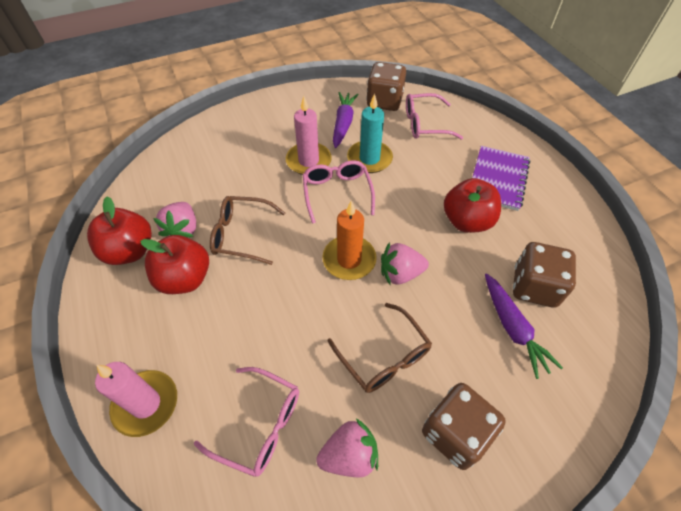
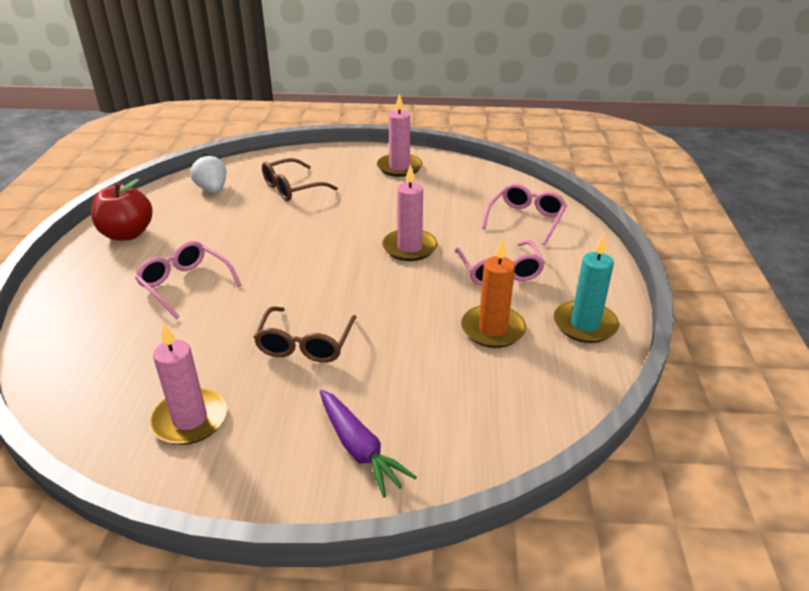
brown dice: [366,62,406,111] [422,383,506,470] [513,242,576,308] = 3 -> none = 0
pink candle: [95,362,177,437] [286,96,332,175] = 2 -> [149,323,227,445] [377,94,422,177] [382,164,437,261] = 3
pink strawberry: [153,202,196,238] [316,419,378,477] [381,242,429,285] = 3 -> none = 0
purple carrot: [333,92,359,148] [485,273,563,379] = 2 -> [320,390,417,498] = 1
purple notebook: [472,146,530,211] = 1 -> none = 0
red apple: [87,196,152,265] [140,235,209,294] [444,178,501,233] = 3 -> [91,179,153,241] = 1
white strawberry: none = 0 -> [189,153,226,193] = 1

